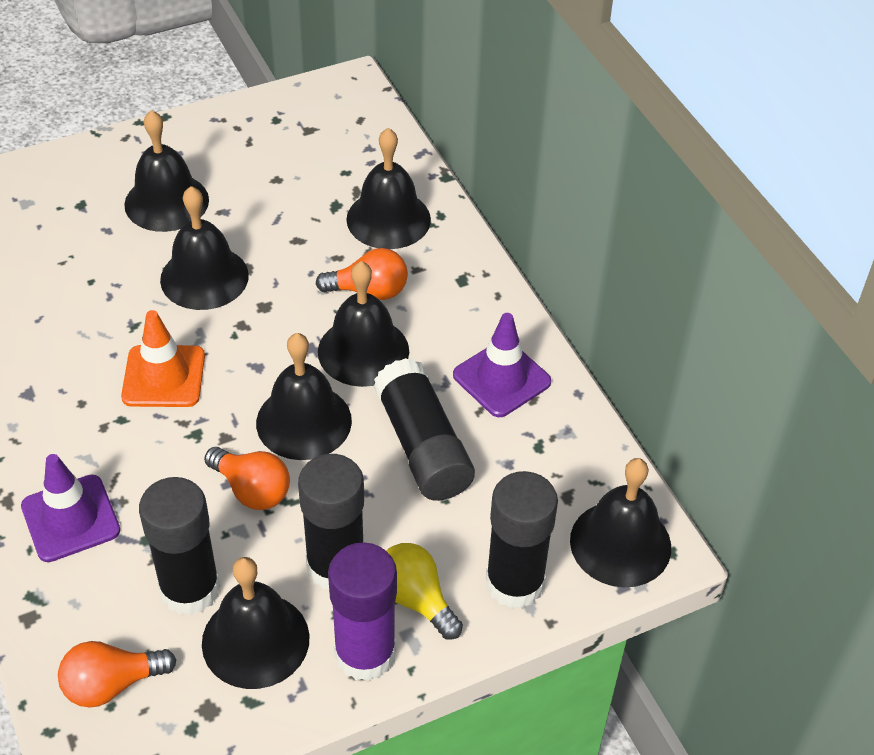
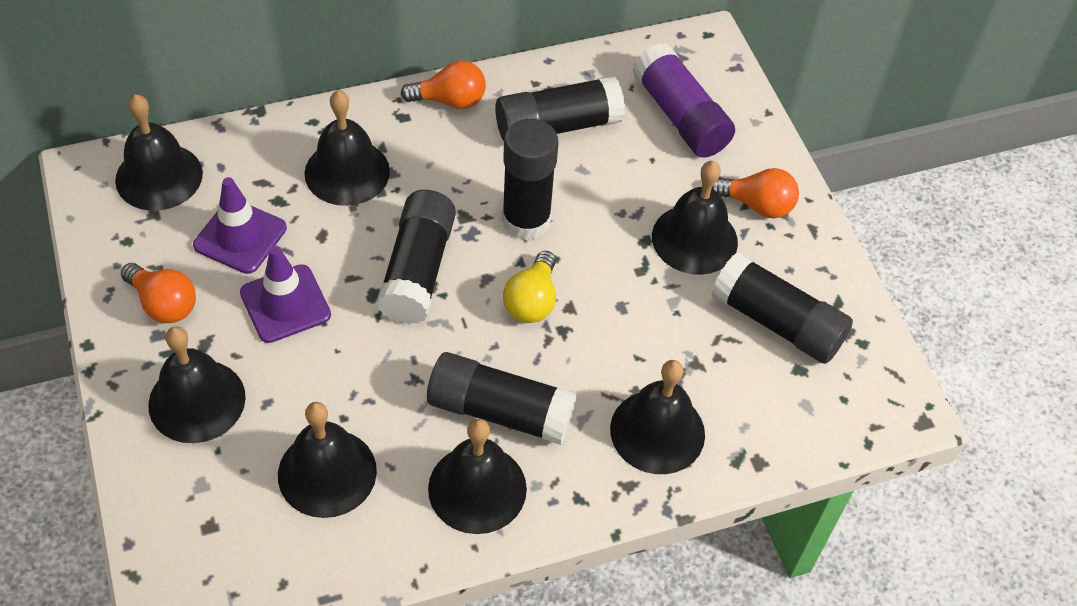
black glue stick: [139,477,220,615] [298,454,364,589] [374,358,475,501] [486,471,558,608] = 4 -> [376,190,456,324] [427,352,577,445] [495,76,625,141] [502,119,558,240] [711,252,853,364] = 5
orange traffic cone: [121,310,205,407] = 1 -> none = 0

